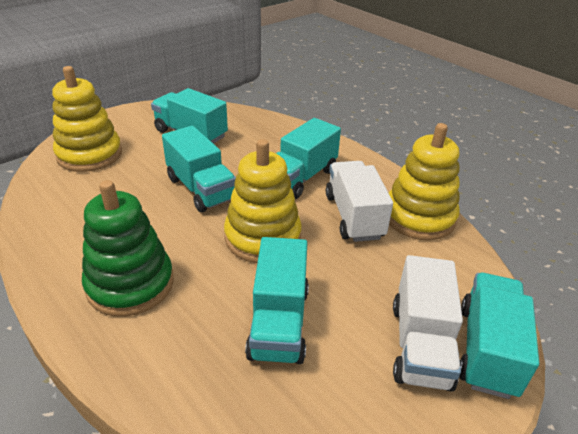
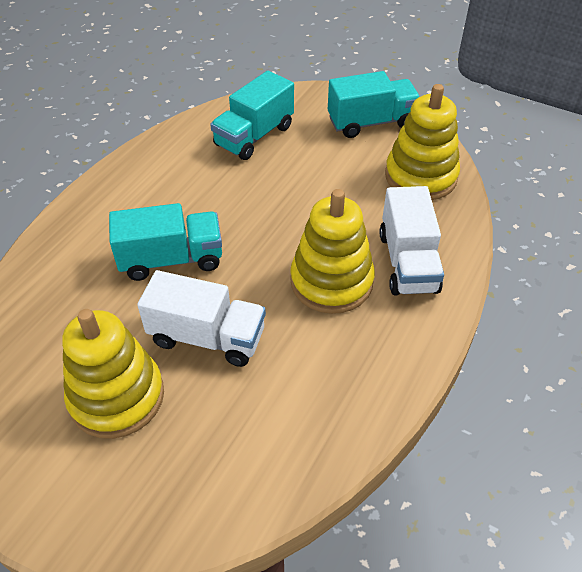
green stacking toy: [82,180,174,317] = 1 -> none = 0
turquoise truck: [151,88,228,144] [162,126,236,212] [245,237,309,364] [276,118,341,199] [459,273,539,399] = 5 -> [109,203,222,281] [210,71,294,160] [328,71,420,138] = 3

